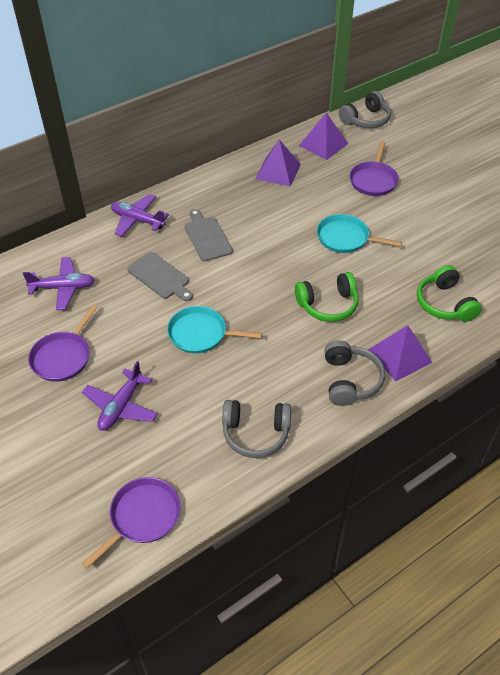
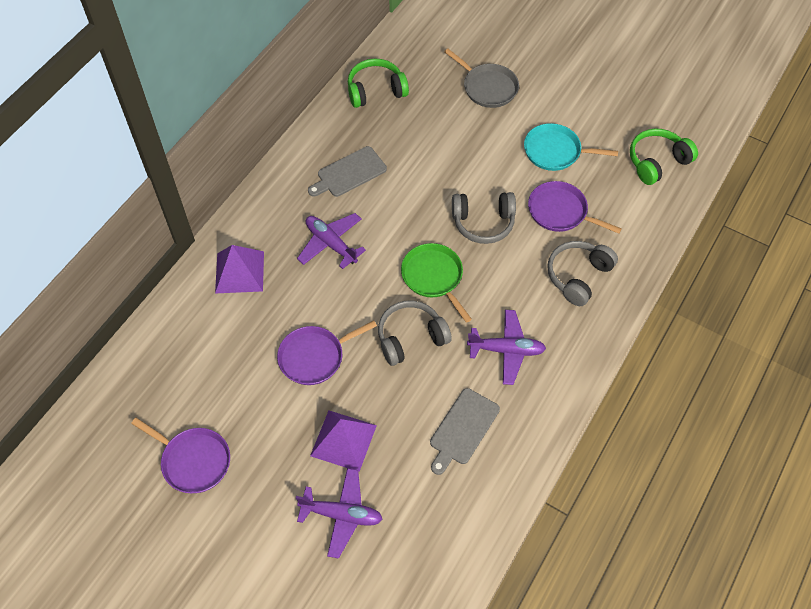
green pan: none = 0 -> [401,243,472,323] = 1
grey pan: none = 0 -> [444,48,519,108] = 1
purple pyramid: [255,139,301,187] [299,112,348,160] [368,325,432,381] = 3 -> [215,245,264,293] [310,411,377,472] = 2
turquoise pan: [167,306,262,353] [317,214,402,253] = 2 -> [524,123,618,171] = 1

